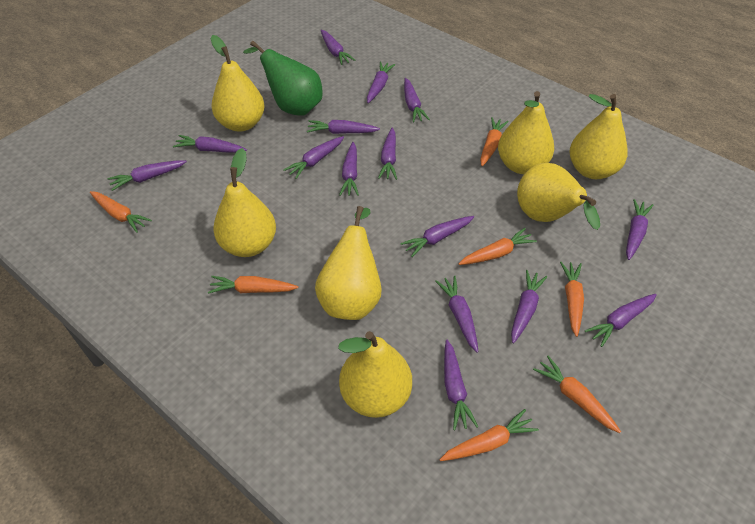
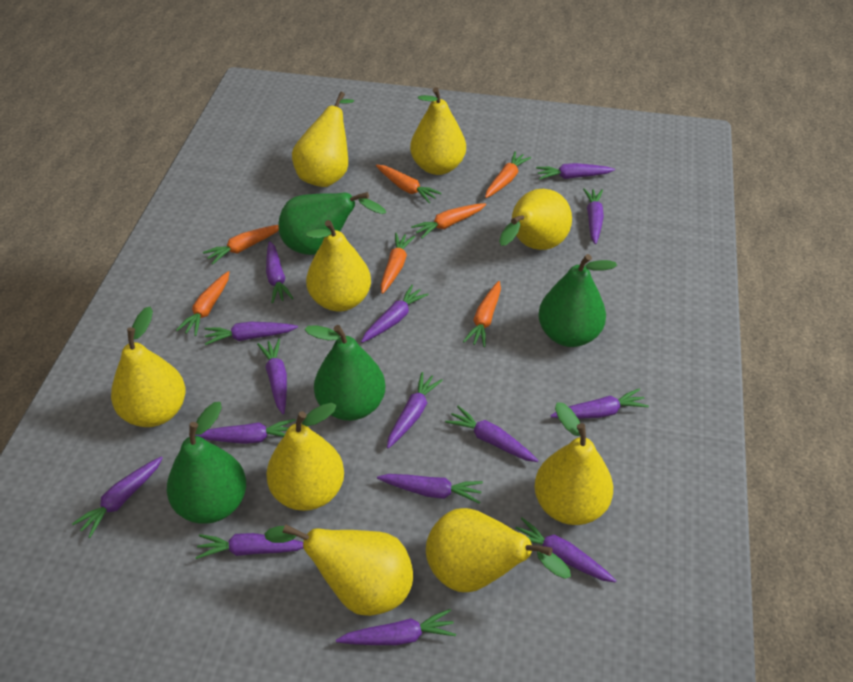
green pear: [243,41,323,116] = 1 -> [167,402,246,524] [278,192,386,255] [304,325,385,421] [538,254,617,347] = 4
yellow pear: [211,35,265,132] [213,148,276,257] [315,206,382,320] [338,331,412,418] [498,91,554,174] [517,163,600,230] [570,94,627,179] = 7 -> [111,307,185,427] [264,524,413,616] [266,403,344,511] [292,92,354,187] [306,220,371,312] [410,87,466,175] [426,508,571,592] [499,189,572,250] [534,402,613,525] = 9

